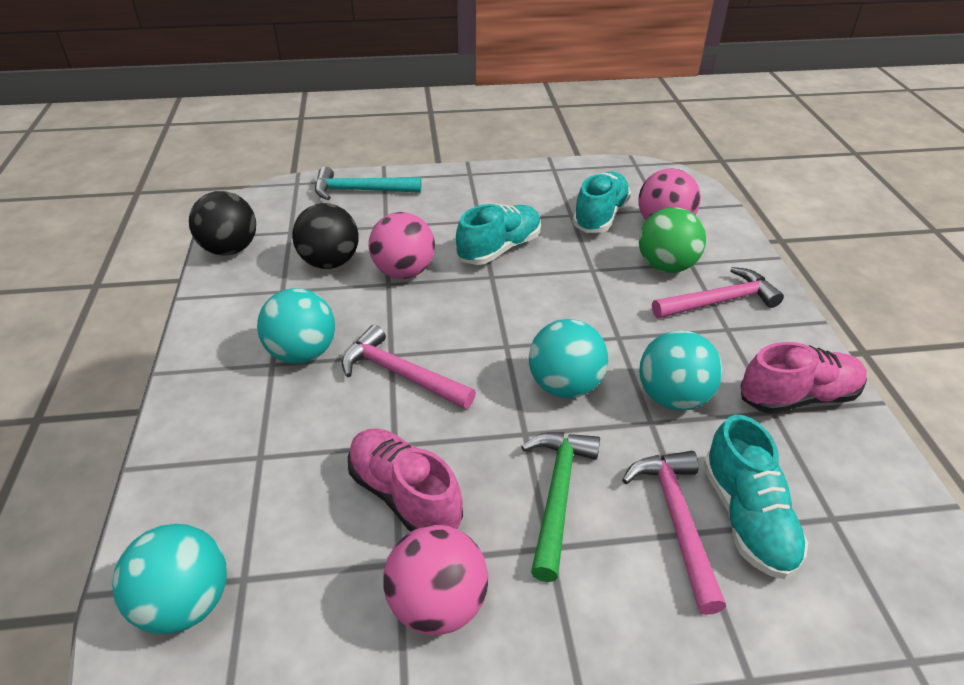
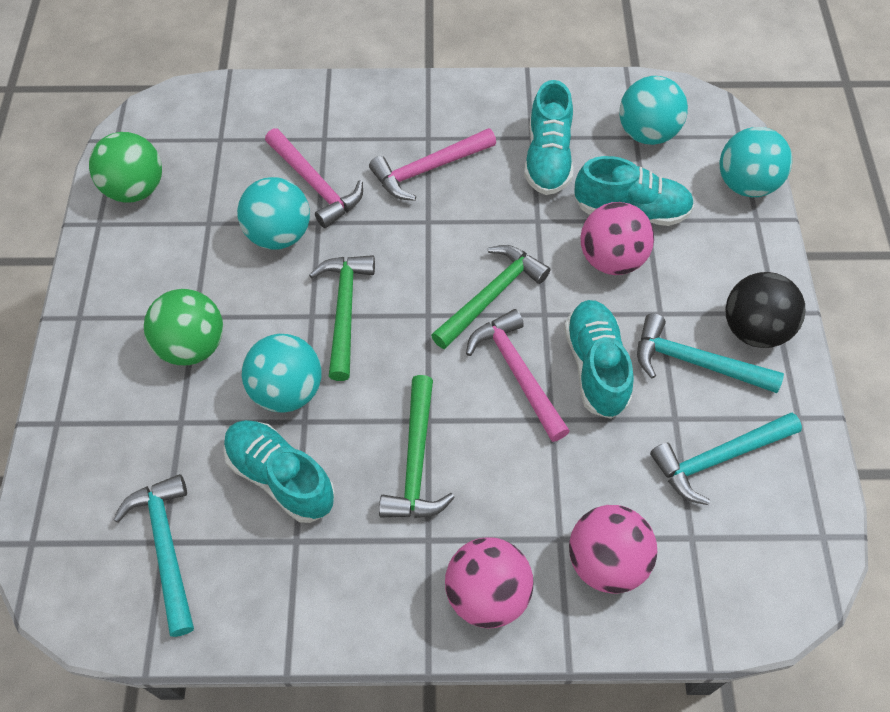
black ball: [189,191,256,255] [292,203,359,269] = 2 -> [725,272,806,348] = 1
green ball: [639,207,706,273] = 1 -> [89,132,162,203] [144,289,223,365] = 2
green hammer: [521,432,600,582] = 1 -> [309,255,375,381] [379,375,455,518] [431,245,550,349] = 3
pink shoe: [348,428,463,532] [741,342,867,414] = 2 -> none = 0
turquoise hammer: [315,167,421,200] = 1 -> [113,474,194,637] [637,313,784,393] [650,413,802,505] = 3
turquoise shoe: [456,204,541,265] [573,171,631,233] [703,415,808,579] = 3 -> [223,420,335,523] [524,80,573,195] [564,300,634,419] [574,156,694,226] = 4

